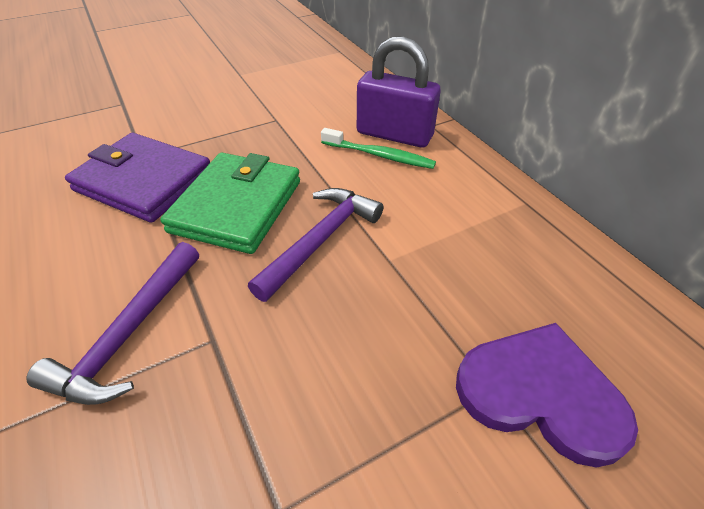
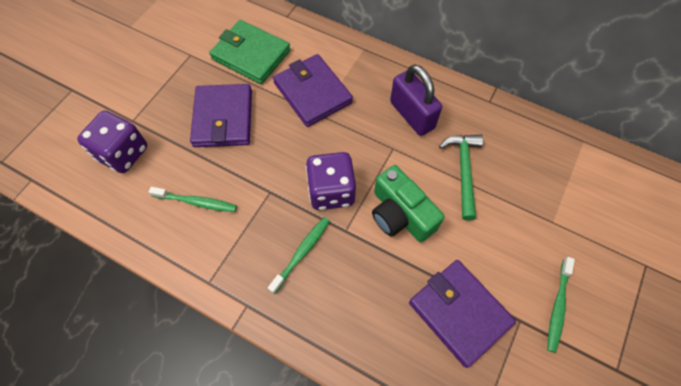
green camera: none = 0 -> [372,165,444,242] = 1
green hammer: none = 0 -> [439,135,483,221] = 1
green toothbrush: [321,128,436,169] = 1 -> [149,187,237,212] [268,217,330,294] [547,257,575,353] = 3
purple dice: none = 0 -> [77,111,147,173] [306,152,356,210] = 2
purple hammer: [26,242,199,405] [248,188,383,302] = 2 -> none = 0
purple heart: [456,323,638,468] = 1 -> none = 0
purple wallet: [65,133,210,223] = 1 -> [190,84,252,147] [273,54,353,127] [409,260,516,368] = 3

